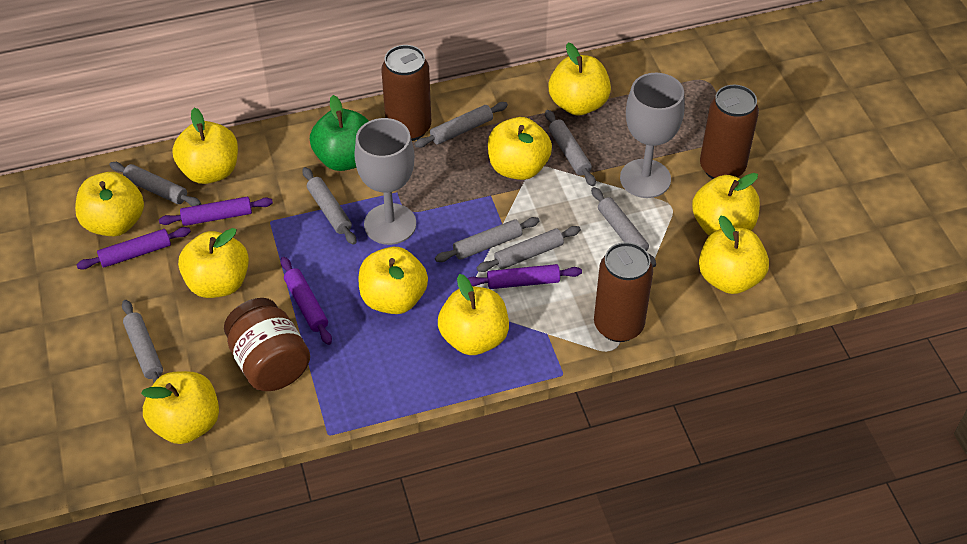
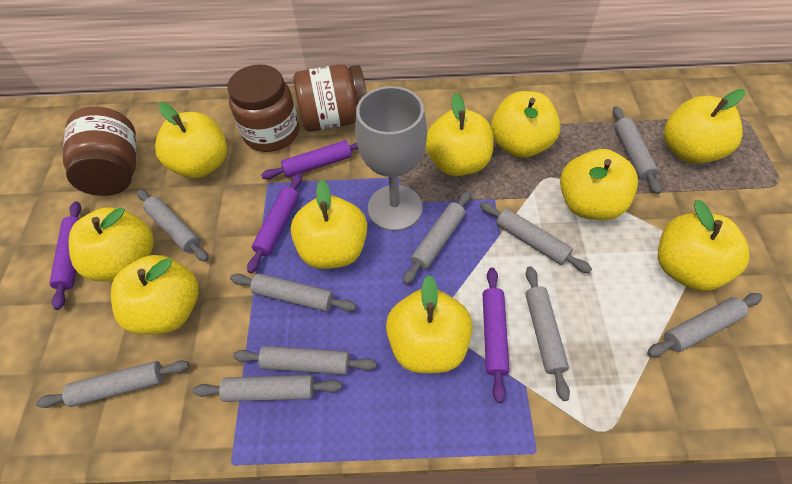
brown can: [381,45,431,141] [594,242,653,342] [700,85,759,179] = 3 -> none = 0
brown jar: [224,298,310,391] = 1 -> [63,107,136,196] [227,65,299,152] [294,64,367,132] = 3
green apple: [310,95,369,171] = 1 -> none = 0
grey goblet: [354,118,416,245] [620,73,685,198] = 2 -> [355,86,427,231] = 1
grey rolling pin: [109,162,201,206] [122,300,163,384] [302,167,356,245] [414,102,508,148] [435,217,540,262] [477,226,581,272] [545,110,596,186] [591,187,656,267] = 8 -> [36,360,189,408] [137,189,209,262] [193,375,342,402] [230,273,356,312] [233,346,376,375] [403,191,471,285] [480,202,592,273] [525,266,570,401] [613,106,661,194] [647,293,762,357] = 10

